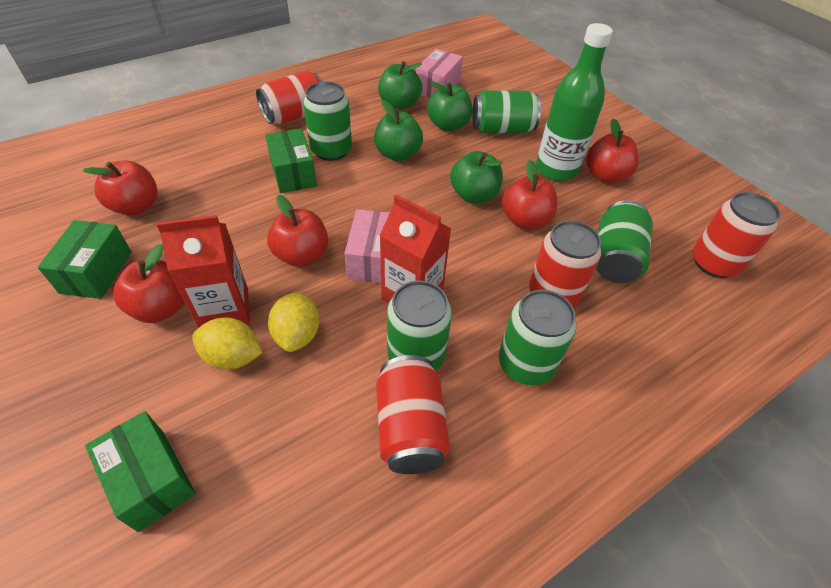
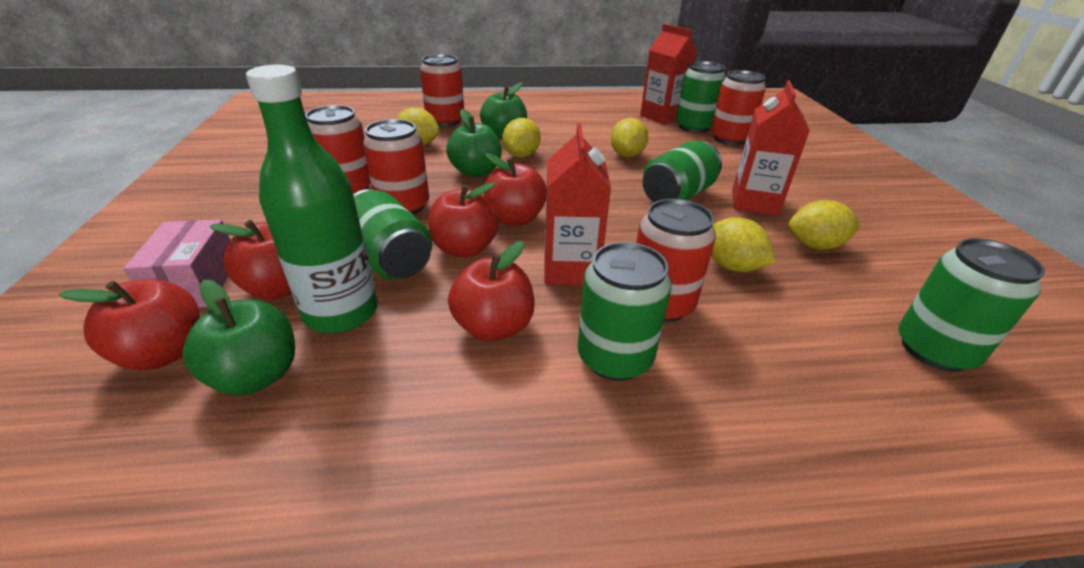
green apple: [374,100,423,161] [378,61,422,110] [427,81,473,132] [450,151,503,203] = 4 -> [182,280,295,395] [446,109,502,177] [480,82,527,140] = 3
green box: [38,220,132,299] [85,411,196,532] [265,128,317,193] = 3 -> none = 0
pink box: [344,209,390,283] [416,49,463,98] = 2 -> [123,219,231,307] = 1
red can: [256,70,323,124] [376,355,450,474] [529,221,601,307] [693,192,781,278] = 4 -> [305,105,371,194] [363,119,429,215] [420,54,464,127] [636,199,716,322] [711,70,766,145] = 5
red carton: [156,215,250,328] [379,195,451,303] = 2 -> [544,123,611,285] [640,24,697,124] [732,80,810,216] = 3
yellow lemon: [192,317,262,370] [268,292,319,352] = 2 -> [396,107,439,145] [502,118,541,158] [611,118,649,157] [711,217,776,272] [789,200,861,250] = 5

